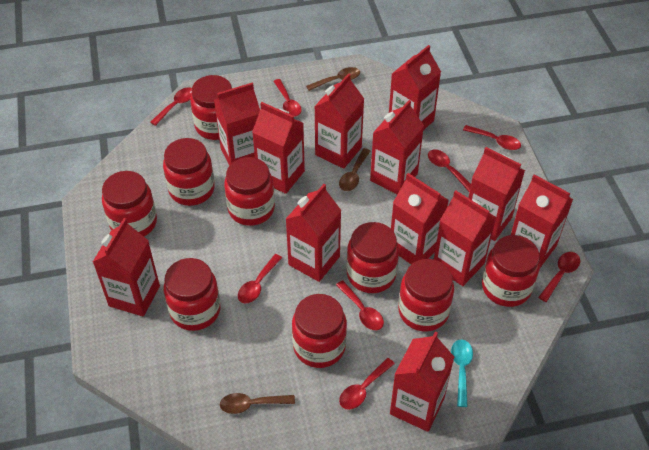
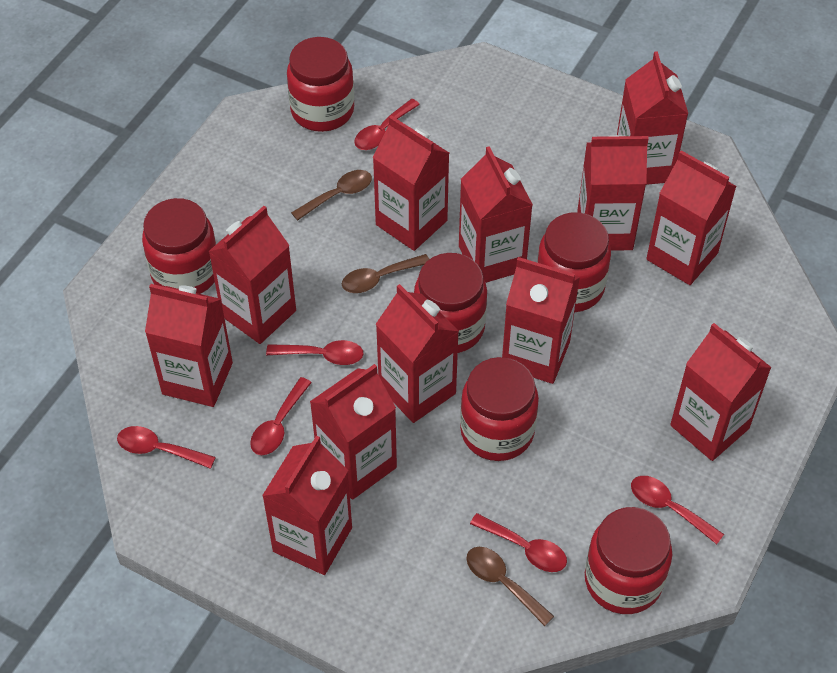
red jar: [102,171,157,236] [163,138,215,206] [163,258,221,331] [190,75,232,140] [224,157,275,226] [292,294,347,368] [346,222,399,293] [398,259,454,332] [482,235,540,307] = 9 -> [142,198,216,294] [287,37,354,132] [414,253,487,353] [460,357,539,461] [537,213,611,312] [585,507,672,614] = 6
red spoon: [150,87,192,126] [238,254,282,303] [273,79,301,117] [336,280,384,330] [339,358,395,410] [428,150,471,192] [463,125,521,150] [538,252,580,302] = 8 -> [117,426,216,469] [250,377,312,455] [266,340,364,365] [354,99,420,150] [470,513,567,572] [631,476,724,544] = 6
turquoise spoon: [451,339,473,407] = 1 -> none = 0

